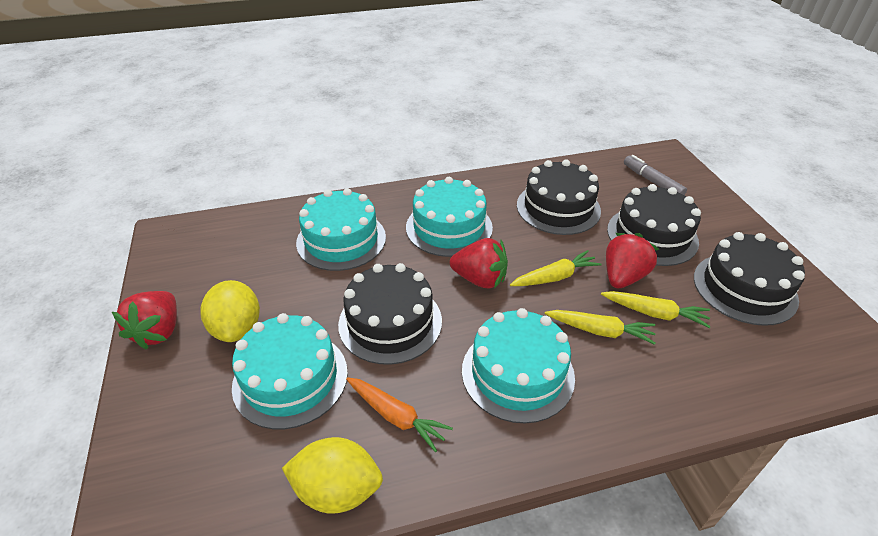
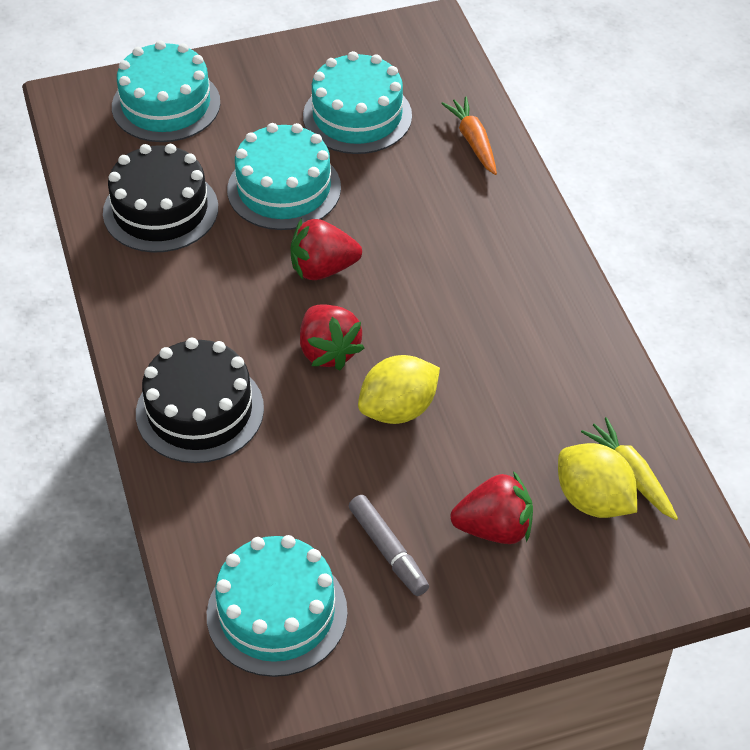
black cake: [338,263,442,365] [517,160,601,235] [607,184,701,266] [694,232,805,326] = 4 -> [103,144,218,253] [136,338,264,463] = 2
yellow carrot: [510,250,602,286] [545,310,656,345] [601,291,711,328] = 3 -> [581,417,678,520] = 1

